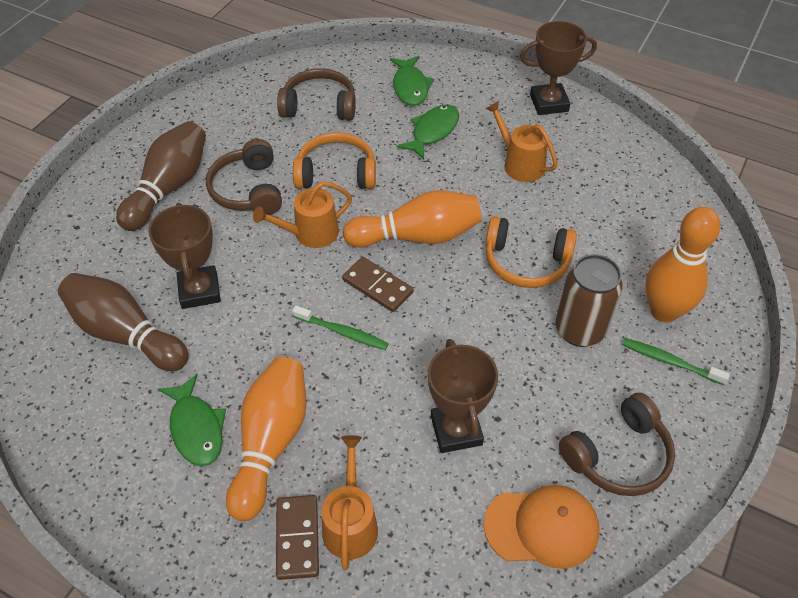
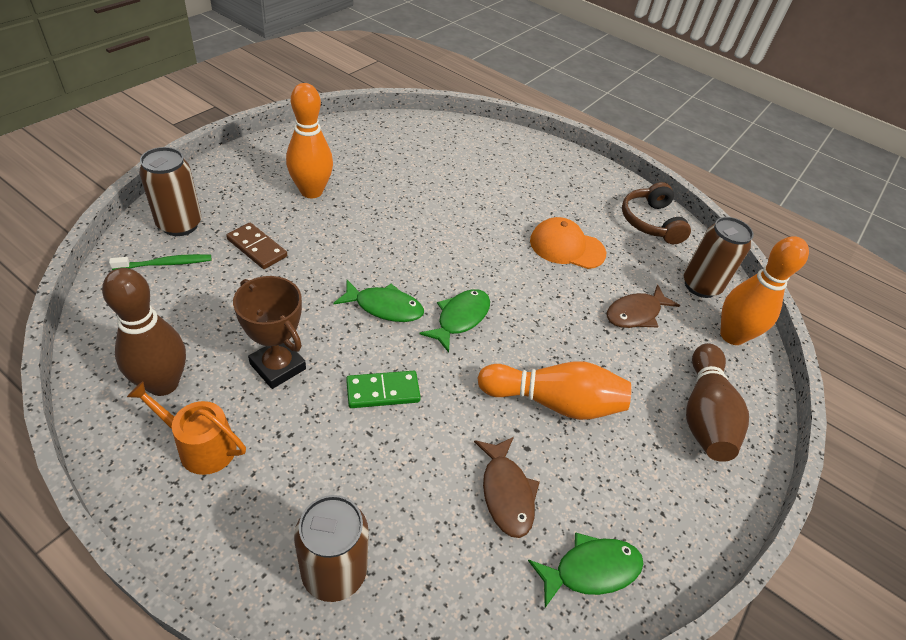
brown can: [556,254,623,347] = 1 -> [139,147,201,236] [294,495,369,602] [683,217,754,298] = 3
brown domino: [276,495,319,580] [342,257,413,312] = 2 -> [226,223,287,269] = 1
brown fish: none = 0 -> [474,437,540,538] [607,284,680,328] = 2
brown headphones: [206,139,282,215] [277,68,356,121] [559,393,675,496] = 3 -> [622,182,691,244] = 1
brown trophy: [148,203,221,309] [428,339,498,453] [520,21,597,115] = 3 -> [233,276,306,389] = 1
green domino: none = 0 -> [346,371,421,408] = 1
green toothbrush: [292,305,389,350] [622,338,730,385] = 2 -> [109,254,211,270] = 1
orange headphones: [293,132,376,189] [485,216,577,288] = 2 -> none = 0
orange watering can: [253,181,352,248] [322,435,378,570] [486,101,558,182] = 3 -> [127,381,246,475] = 1

